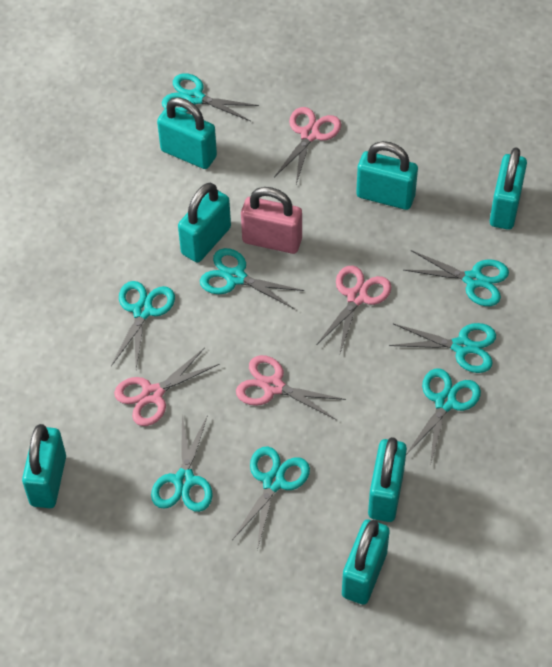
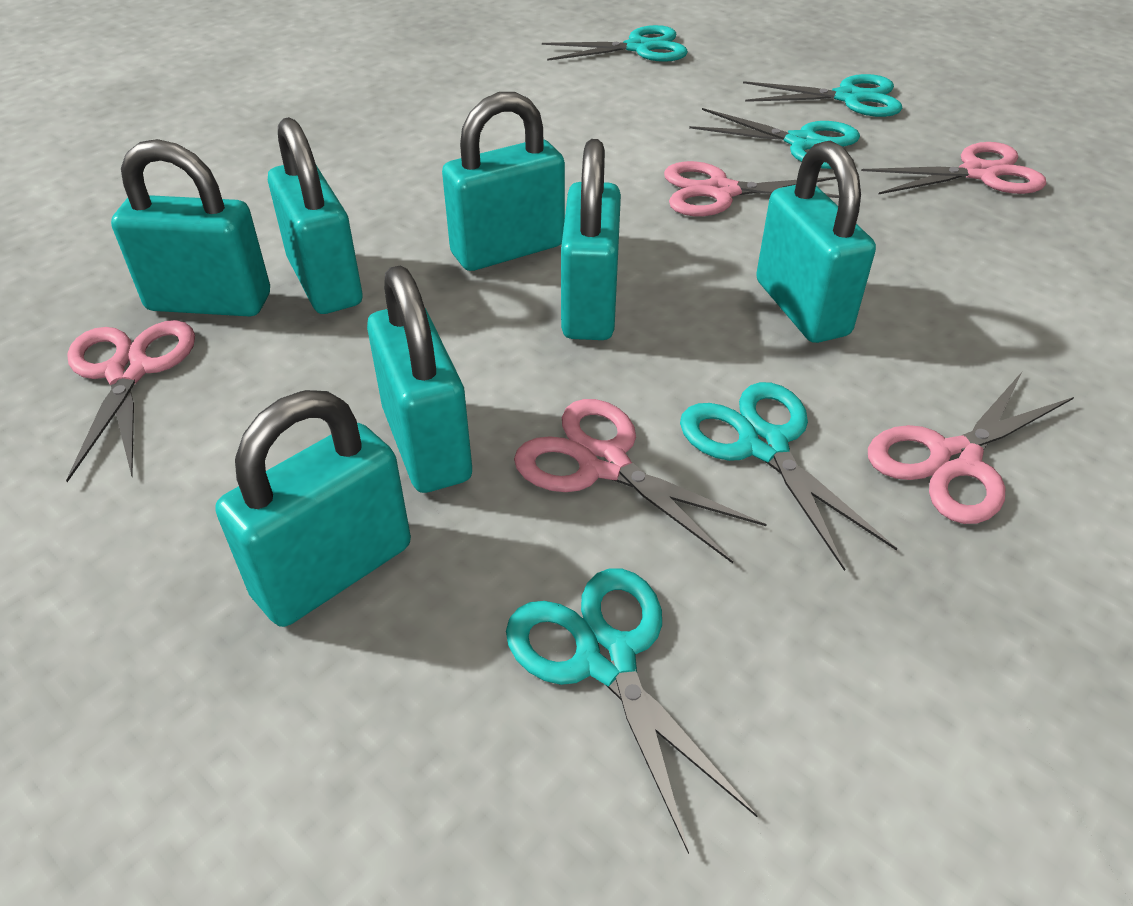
pink padlock: [241,187,302,254] = 1 -> none = 0
pink scissors: [114,348,220,426] [236,355,346,420] [274,107,341,184] [317,266,392,353] = 4 -> [66,320,195,482] [514,399,767,563] [664,161,839,216] [861,142,1046,195] [868,372,1074,524] = 5
turquoise scissors: [111,281,175,369] [151,415,213,512] [162,73,259,122] [200,248,305,309] [232,446,310,550] [389,323,496,373] [404,250,509,306] [406,368,481,465] = 8 -> [506,568,758,854] [542,25,688,62] [680,382,897,571] [689,108,860,169] [743,74,903,117] = 5

